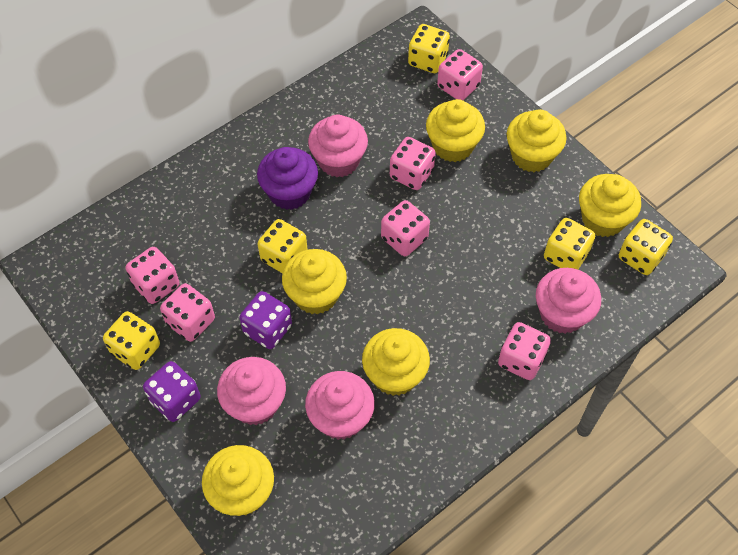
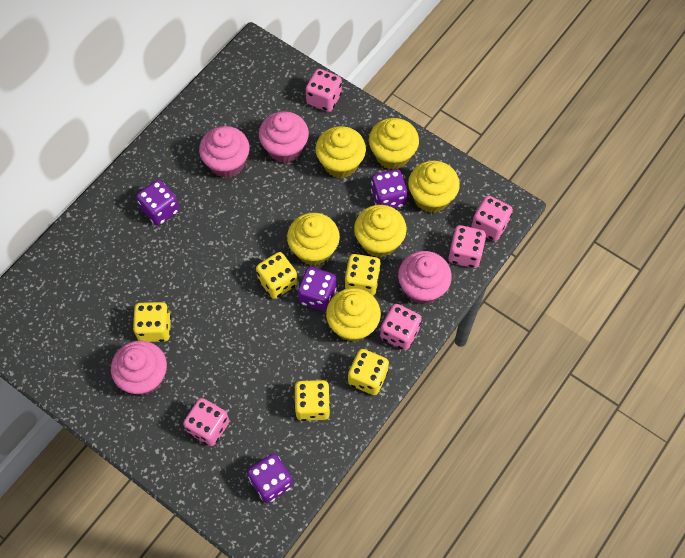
pink dice: [125,247,180,304] [160,283,215,342] [381,200,430,256] [390,137,436,190] [437,49,483,100] [498,322,551,380] = 6 -> [183,398,229,446] [306,69,342,112] [380,304,422,350] [448,225,486,268] [471,196,513,241] = 5
purple cupcake: [257,147,318,210] = 1 -> none = 0
purple dice: [143,361,201,422] [239,291,292,349] = 2 -> [136,180,179,226] [247,454,293,503] [298,267,337,311] [371,169,407,209] = 4

